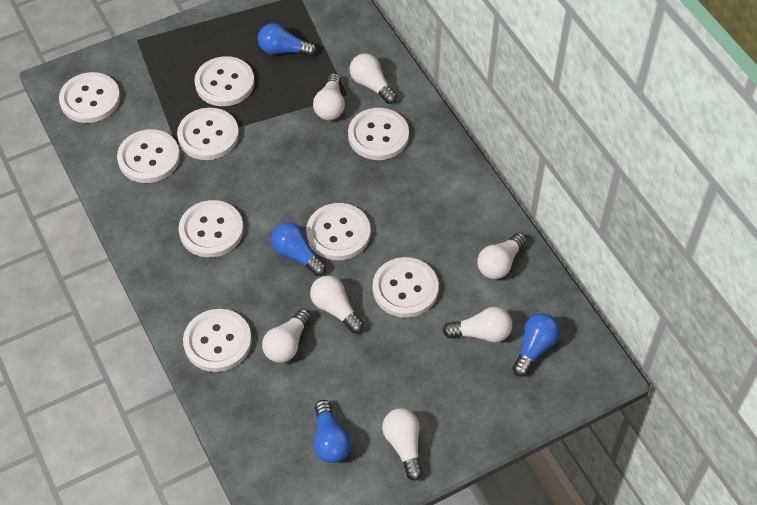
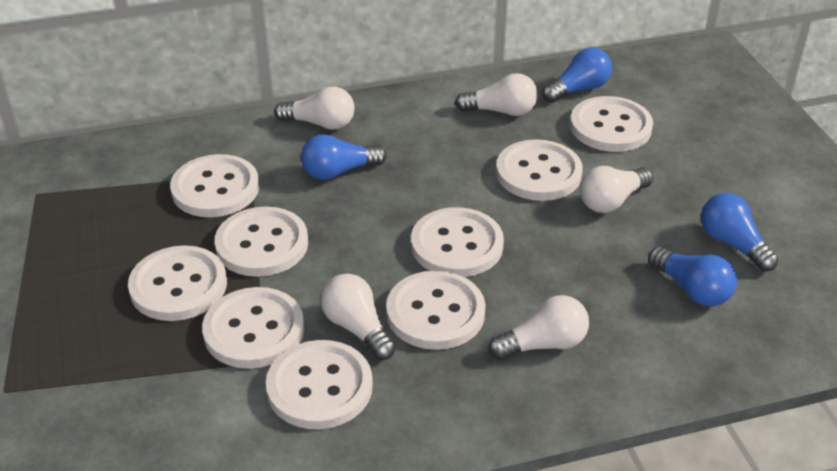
white light bulb: [262,309,311,363] [310,276,364,333] [313,73,345,120] [350,53,397,104] [382,408,423,481] [443,307,512,342] [477,233,527,279] = 7 -> [274,87,355,130] [321,274,396,360] [455,73,537,116] [488,295,589,360] [580,166,653,213] = 5

